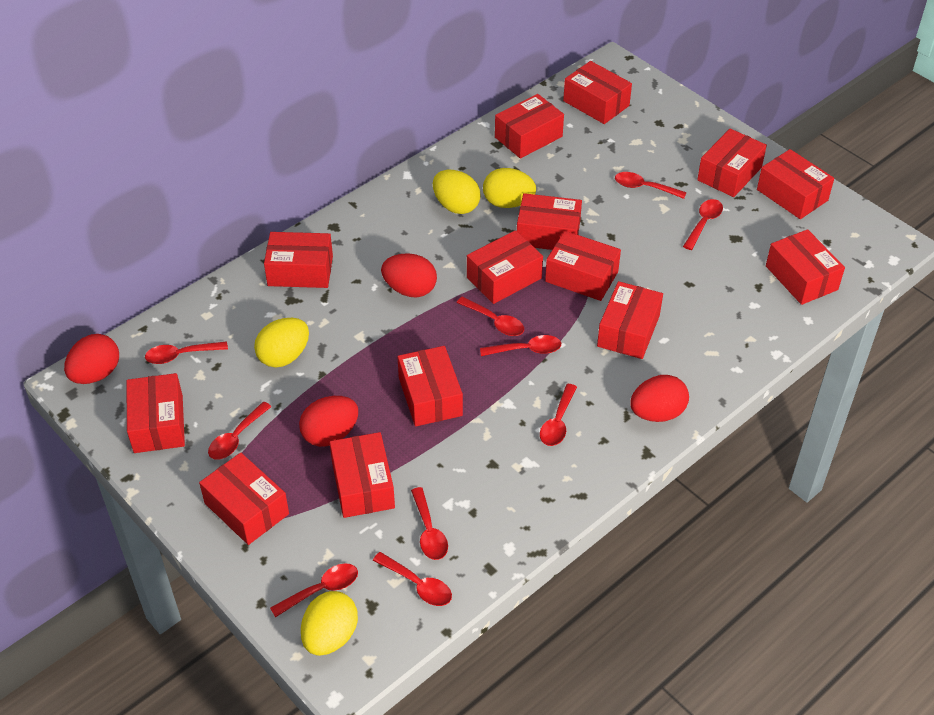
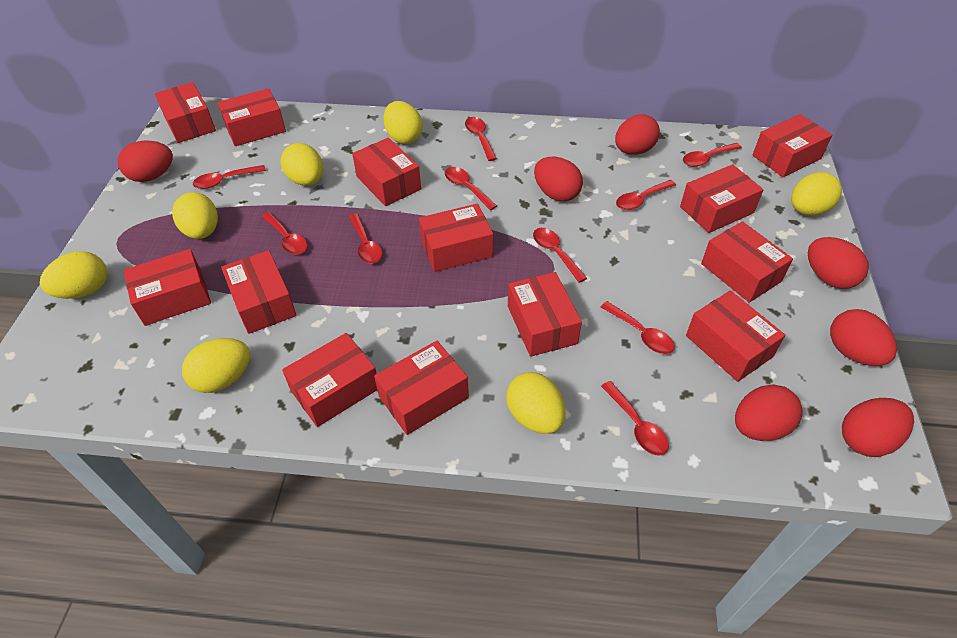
red box: [126,373,185,453] [199,452,289,545] [264,232,333,288] [330,432,395,518] [397,346,463,427] [467,230,543,304] [495,94,564,158] [517,193,582,250] [545,231,621,301] [563,61,632,124] [597,281,663,359] [697,129,767,197] [757,149,834,219] [766,229,845,305] = 14 -> [123,249,211,326] [155,82,216,143] [218,88,286,146] [221,250,297,334] [282,333,377,427] [352,138,421,206] [374,341,469,435] [419,204,493,272] [508,272,582,357] [680,164,764,233] [686,290,785,382] [701,221,793,303] [752,114,832,177] = 13
red egg: [64,334,119,384] [299,396,358,447] [381,253,437,298] [630,375,689,422] = 4 -> [118,141,173,182] [534,157,583,202] [615,114,660,155] [735,384,803,441] [808,237,869,289] [830,309,897,366] [842,398,914,457] = 7
yellow egg: [254,318,309,367] [301,591,358,656] [433,170,481,214] [483,168,536,208] = 4 -> [40,251,107,299] [172,192,218,239] [182,338,250,393] [281,143,323,186] [383,101,423,144] [506,372,565,434] [791,172,842,216] = 7

